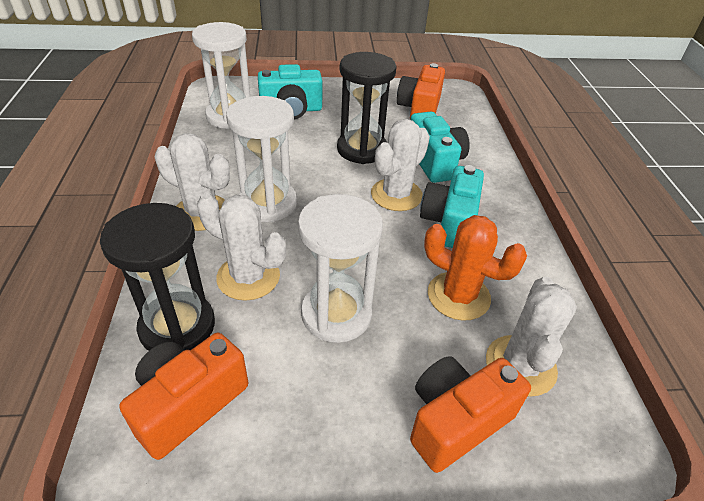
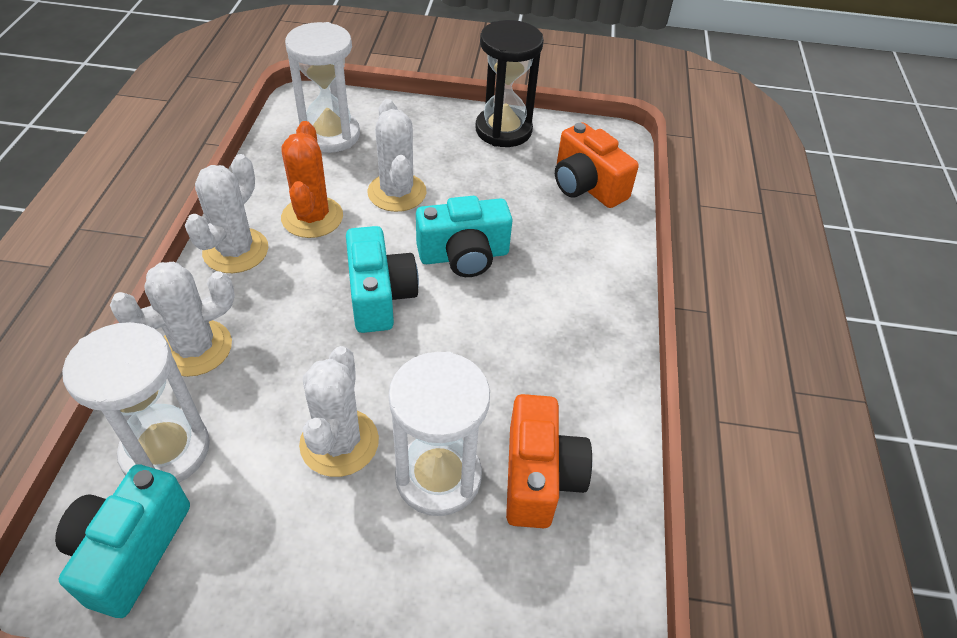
black hourglass: [100,203,215,351] [337,52,397,164] = 2 -> [476,20,544,147] = 1
orange camera: [119,333,248,460] [397,63,445,119] [410,356,531,473] = 3 -> [506,394,592,528] [555,122,639,208] = 2

